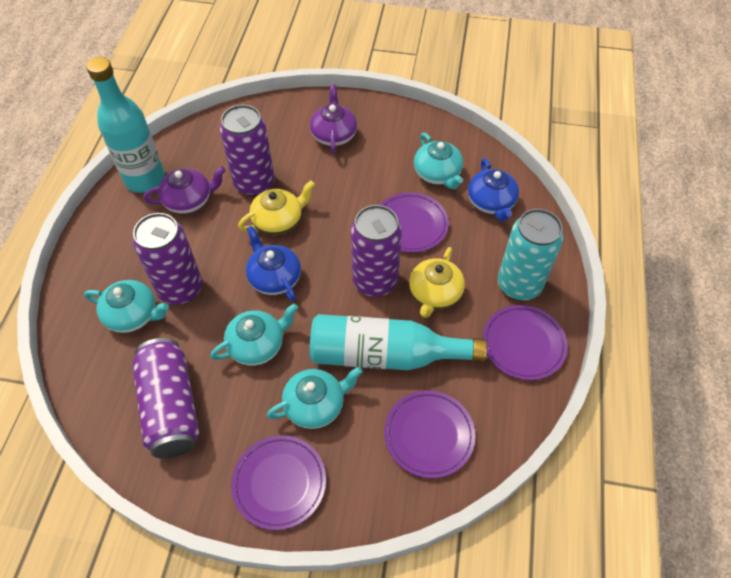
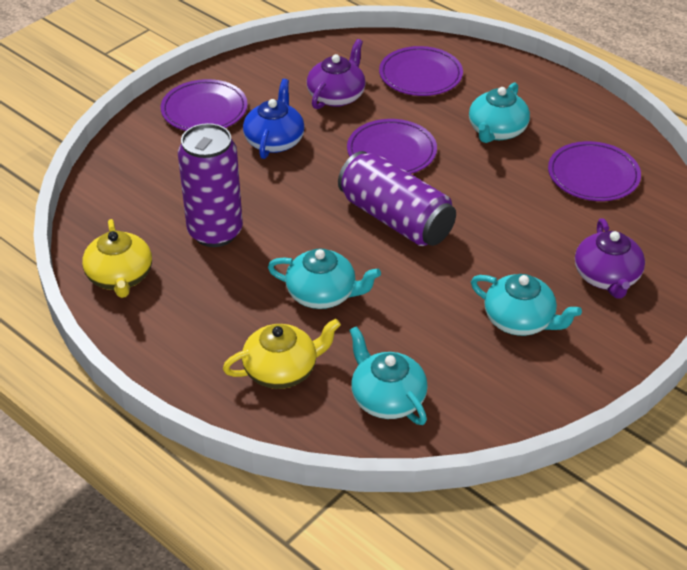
blue teapot: [246,226,301,301] [468,158,519,222] = 2 -> [243,79,305,159] = 1
purple can: [132,338,199,458] [133,213,202,305] [220,104,274,196] [351,205,402,297] = 4 -> [178,123,243,247] [338,151,456,246] = 2
turquoise bottle: [86,57,165,193] [310,314,487,370] = 2 -> none = 0
turquoise can: [498,209,563,301] = 1 -> none = 0

